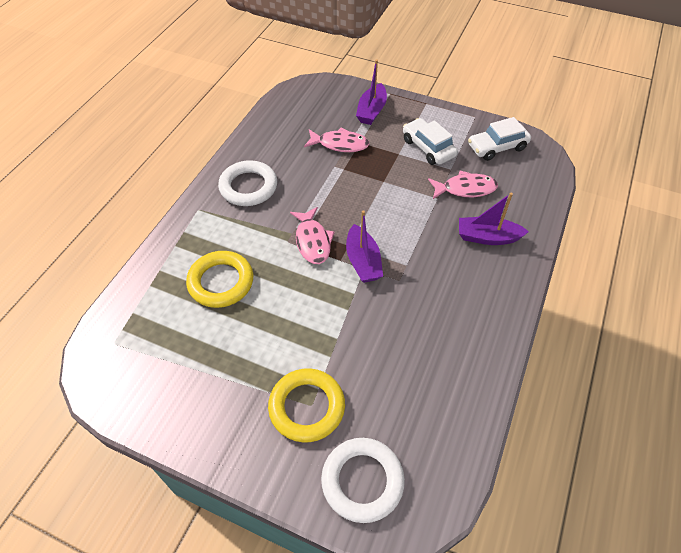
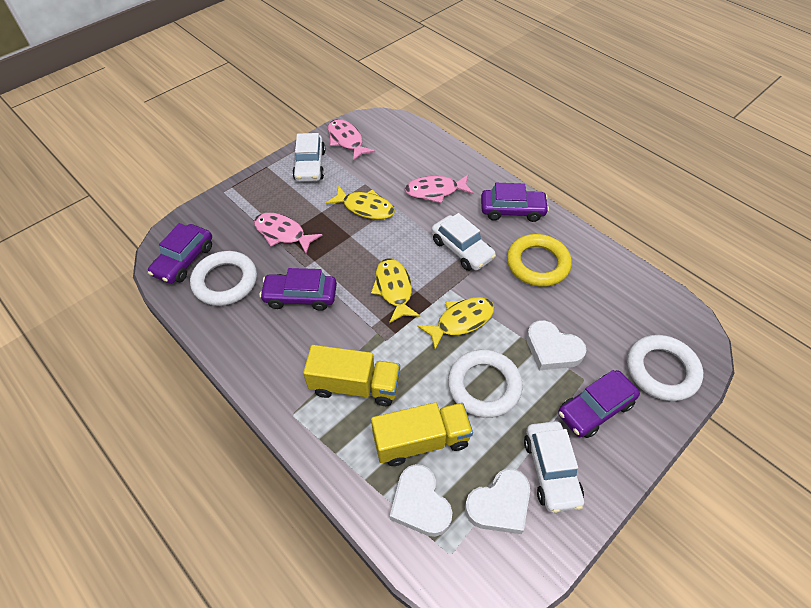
purple boat: [346,210,383,283] [356,59,387,125] [459,193,529,245] = 3 -> none = 0
purple car: none = 0 -> [148,223,212,284] [259,268,337,311] [481,183,549,222] [558,370,640,438] = 4
white car: [403,118,458,165] [468,117,531,161] = 2 -> [292,133,325,182] [432,213,496,271] [524,421,584,513] = 3
white heart: none = 0 -> [390,464,452,537] [465,469,530,534] [526,320,586,370] = 3
white ring: [218,160,277,206] [321,438,405,523] = 2 -> [190,251,257,306] [448,349,523,418] [627,335,703,401] = 3
yellow fish: none = 0 -> [326,185,395,220] [371,258,420,323] [417,297,494,350] = 3
yellow ring: [186,251,253,308] [268,368,345,443] = 2 -> [507,234,572,287] = 1
yellow truck: none = 0 -> [303,345,400,406] [371,402,473,466] = 2

